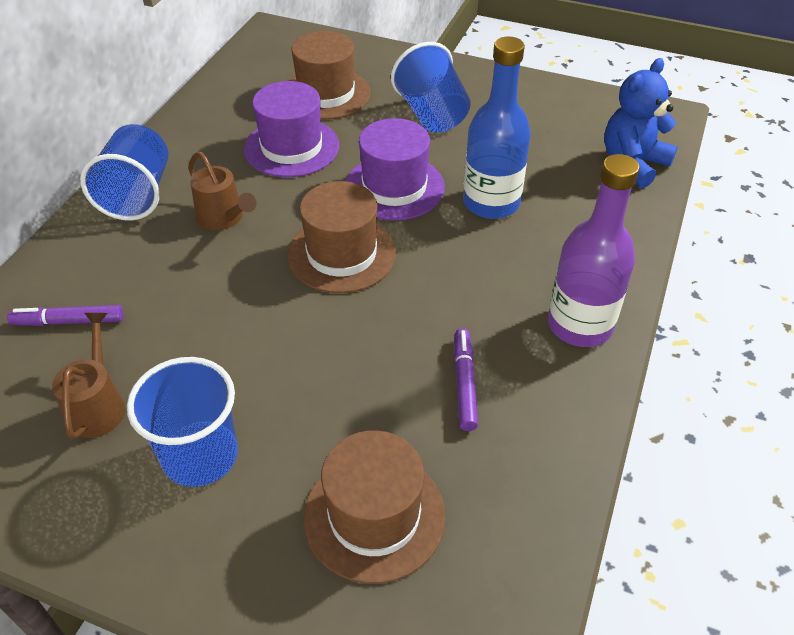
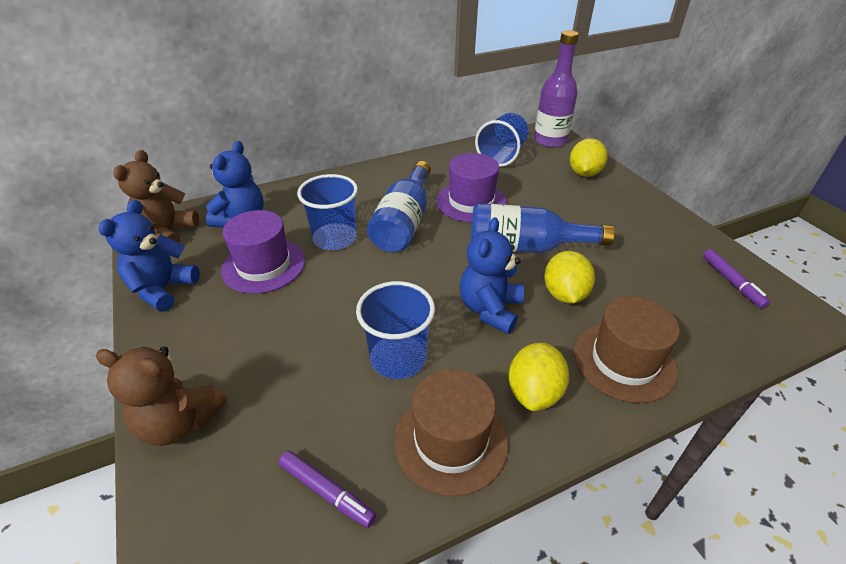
blue bottle: [463,37,531,219] = 1 -> [367,161,431,252] [471,203,615,253] = 2
blue teddy bear: [604,58,678,188] = 1 -> [98,200,200,312] [206,141,264,227] [460,217,524,334] = 3
brown hat: [287,181,396,293] [289,31,370,120] [303,430,446,584] = 3 -> [394,369,508,496] [574,297,680,403] = 2
brown teddy bear: none = 0 -> [96,346,227,446] [113,150,199,243] = 2
brown watering can: [52,313,126,440] [188,152,257,230] = 2 -> none = 0
yellow lemon: none = 0 -> [509,343,569,411] [544,251,595,304] [570,139,608,177] = 3

